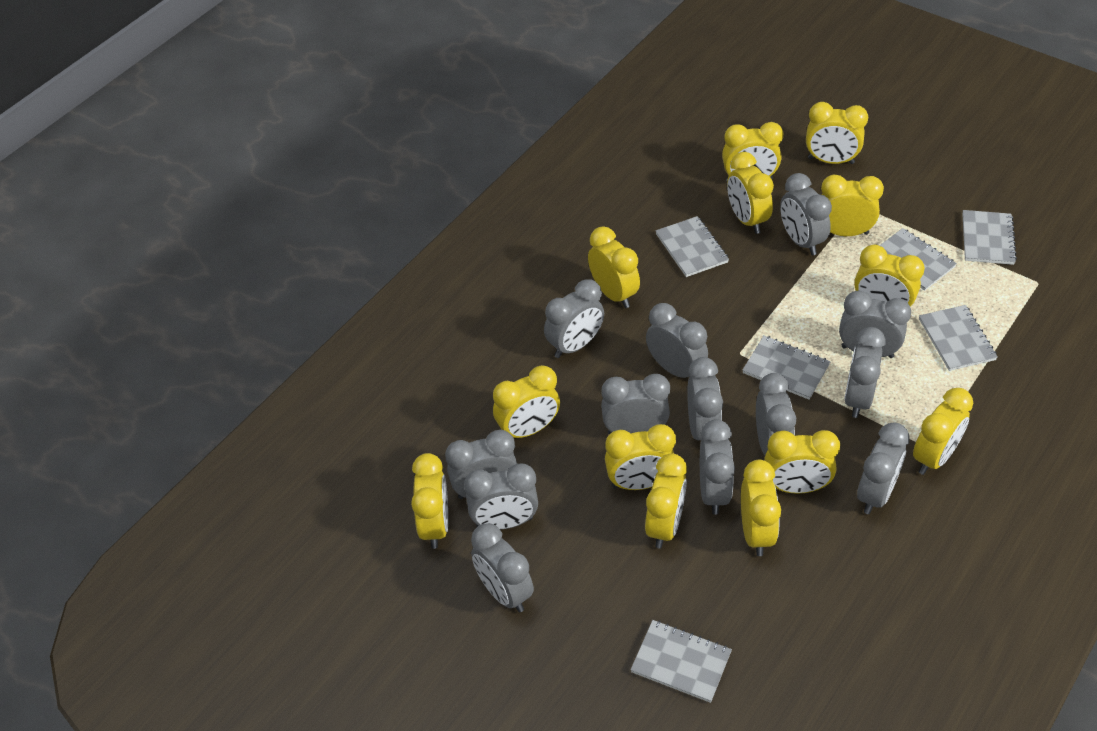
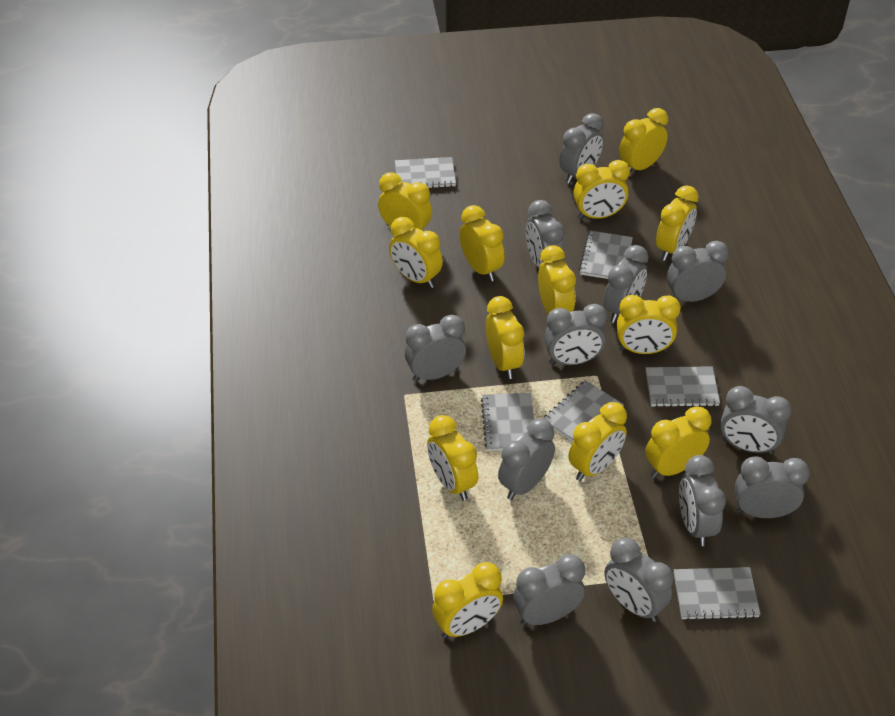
grey clock: [445,430,517,499] [464,464,538,529] [471,523,534,612] [544,279,604,358] [601,374,670,434] [646,303,708,378] [687,357,723,440] [700,419,735,515] [756,373,796,455] [780,173,832,255] [839,291,911,358] [844,327,886,418] [857,423,909,514] = 13 -> [405,315,466,382] [498,418,555,500] [513,554,585,626] [526,200,565,268] [544,304,607,365] [560,113,604,184] [604,245,649,323] [604,538,673,622] [667,241,729,302] [679,455,726,546] [720,386,792,454] [735,456,810,518] = 12

